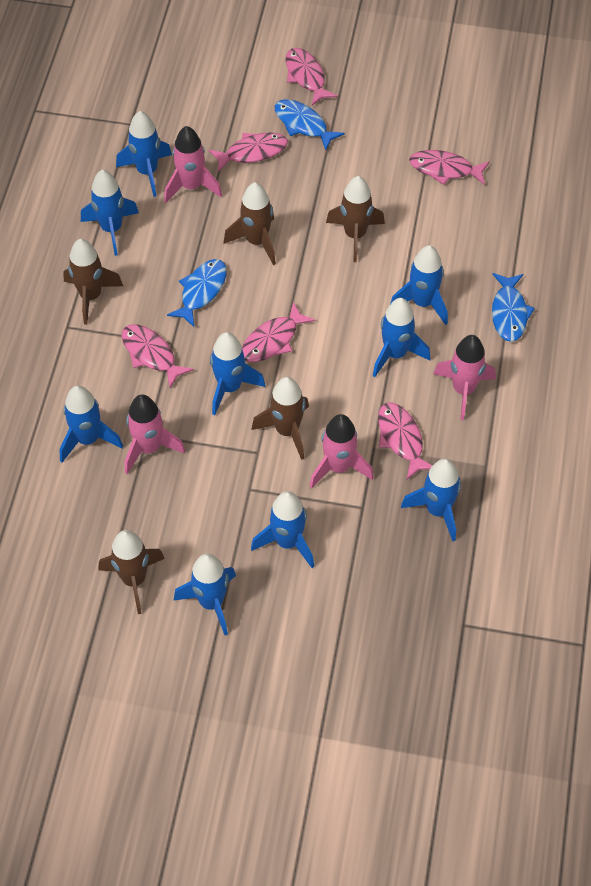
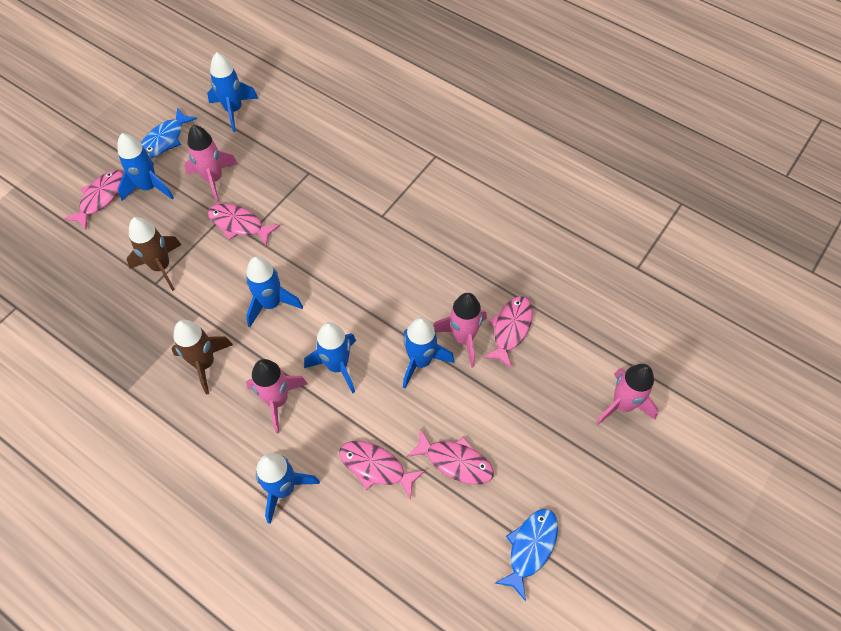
blue fish: [167,259,227,327] [275,99,345,150] [492,273,535,342] = 3 -> [141,108,197,158] [495,509,558,601] = 2
blue rocket: [59,385,123,463] [81,170,139,256] [116,111,172,197] [173,553,236,635] [210,332,265,415] [251,491,314,568] [373,298,430,377] [390,245,448,325] [401,459,461,541] = 9 -> [117,133,174,201] [207,52,258,132] [246,256,303,327] [256,453,320,524] [304,322,356,394] [403,317,454,389] = 6
brown rocket: [63,239,123,325] [98,530,165,614] [224,182,276,265] [251,377,309,460] [326,176,385,262] = 5 -> [127,217,182,291] [171,320,233,395] = 2
pink fish: [121,324,194,388] [209,132,288,172] [242,302,315,362] [286,48,338,105] [378,402,433,479] [409,150,490,185] = 6 -> [64,170,123,229] [208,203,280,246] [339,441,425,500] [407,429,494,484] [483,296,533,369] = 5

